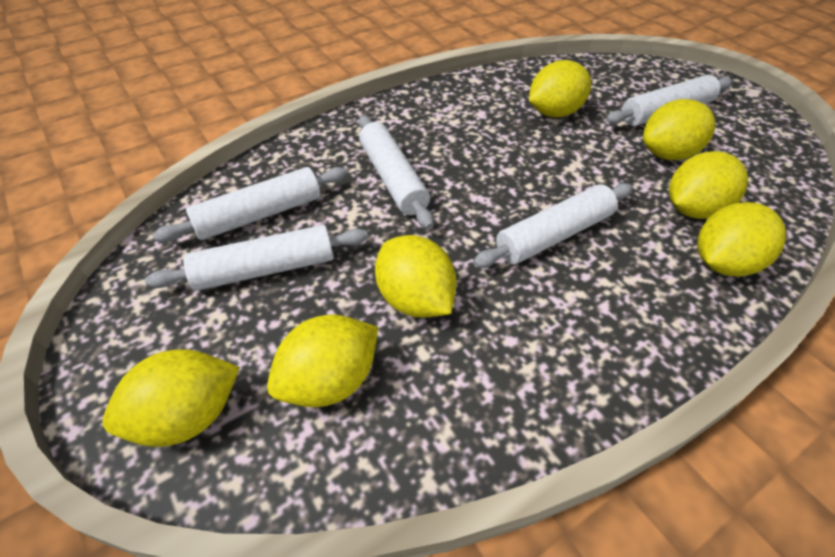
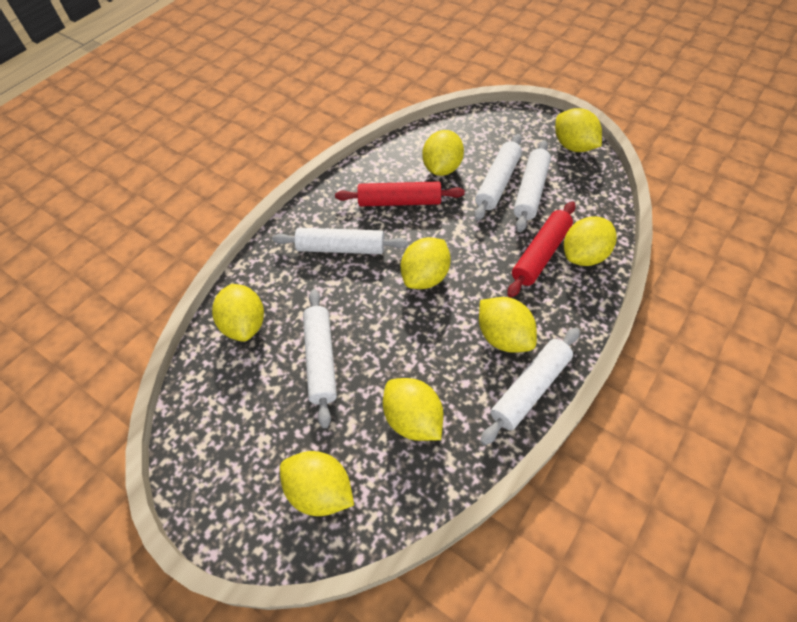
red rolling pin: none = 0 -> [335,181,465,206] [507,201,575,298] = 2
yellow lemon: [103,349,240,447] [267,314,378,407] [375,235,457,318] [529,60,591,118] [643,99,715,160] [669,151,748,219] [697,202,786,276] = 7 -> [212,284,264,342] [280,451,354,516] [383,378,443,441] [401,237,451,289] [422,130,464,176] [479,297,537,353] [555,108,602,152] [564,216,617,266] = 8

